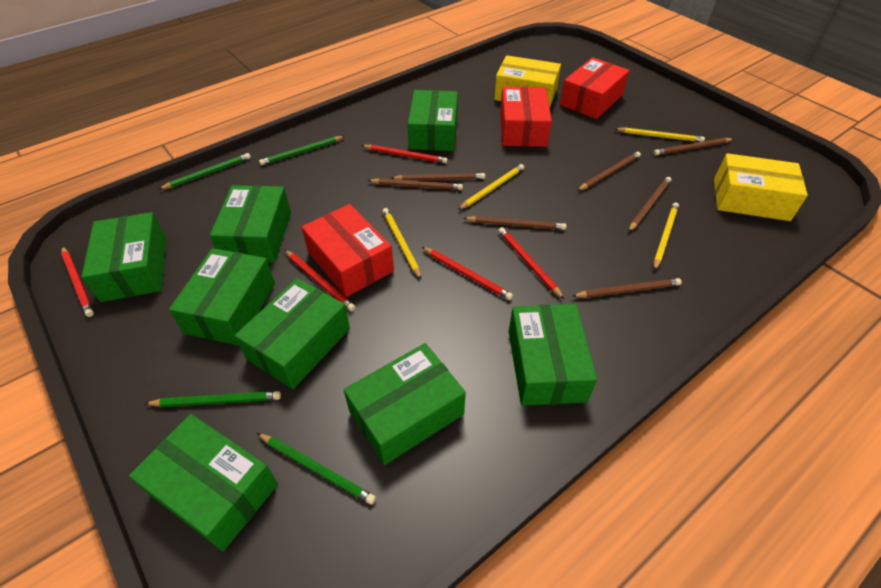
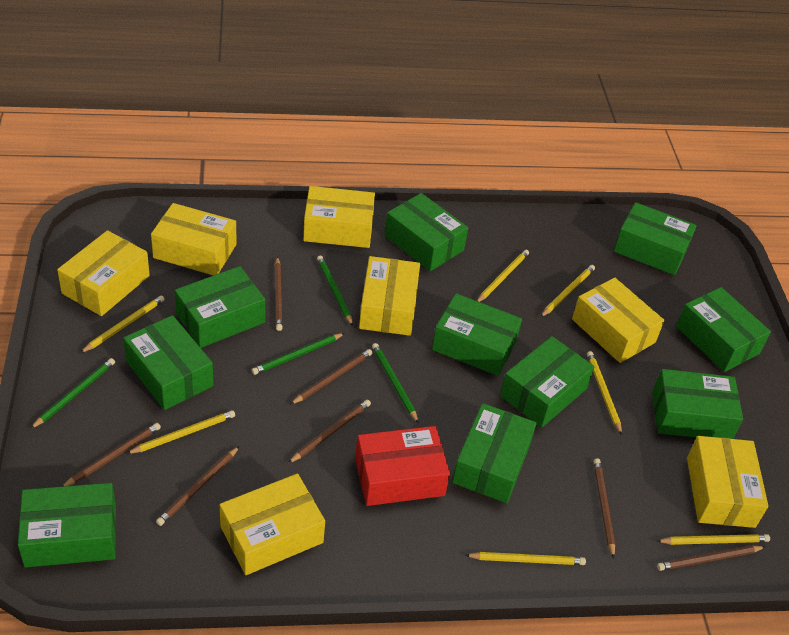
green box: [81,212,166,302] [129,414,278,551] [169,248,275,346] [210,185,291,263] [234,278,350,389] [344,343,466,465] [408,90,458,151] [509,304,597,406] = 8 -> [18,483,116,568] [123,315,214,410] [175,266,265,348] [384,193,468,271] [432,293,522,376] [452,403,537,503] [500,336,594,428] [614,202,697,275] [652,369,743,439] [676,287,771,372] = 10
red box: [301,204,394,297] [500,87,552,147] [560,57,629,119] = 3 -> [355,426,450,506] = 1
red pencil: [61,246,94,317] [285,250,356,311] [361,145,448,163] [422,247,513,300] [498,227,564,299] = 5 -> none = 0
yellow box: [494,55,561,107] [714,153,808,221] = 2 -> [57,230,150,316] [151,203,237,276] [220,474,325,575] [303,186,375,248] [359,256,420,336] [572,278,664,363] [687,436,768,528] = 7
yellow pencil: [382,208,421,279] [458,164,524,210] [615,127,705,142] [654,203,679,271] = 4 -> [80,295,165,353] [126,410,235,454] [465,552,586,565] [477,250,529,302] [541,265,595,317] [587,351,622,435] [657,534,770,545] = 7

